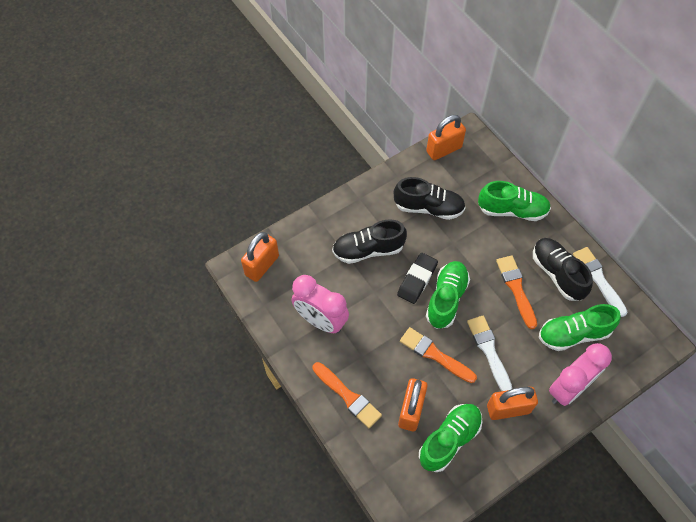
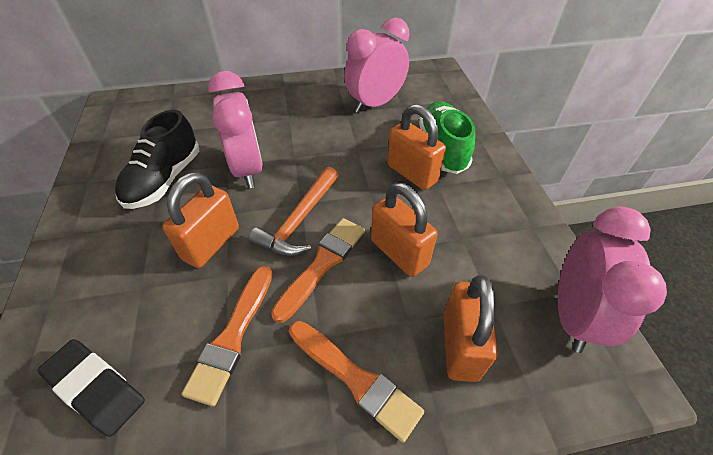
black shoe: [332,219,407,264] [394,177,466,220] [533,238,593,301] = 3 -> [115,110,199,209] = 1
green shoe: [419,404,482,472] [426,261,470,329] [478,181,551,221] [539,304,621,351] = 4 -> [419,101,475,174] = 1
orange hammer: none = 0 -> [249,167,339,256] = 1
pink clock: [292,275,349,333] [549,343,612,406] = 2 -> [208,71,263,188] [344,17,409,113] [558,207,667,353] = 3
white brush: [467,316,512,391] [573,247,627,317] = 2 -> none = 0

